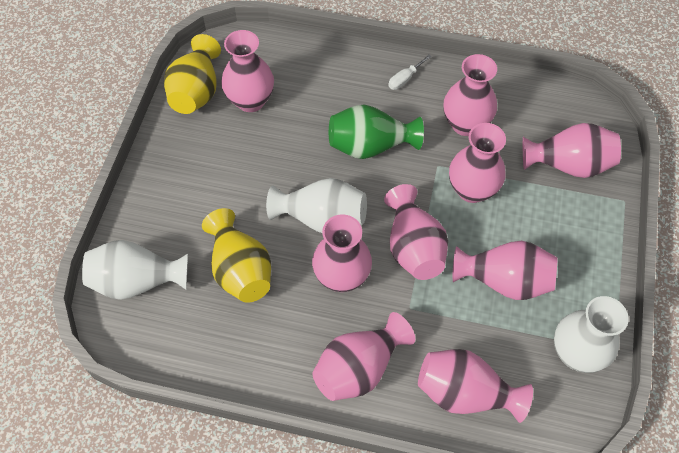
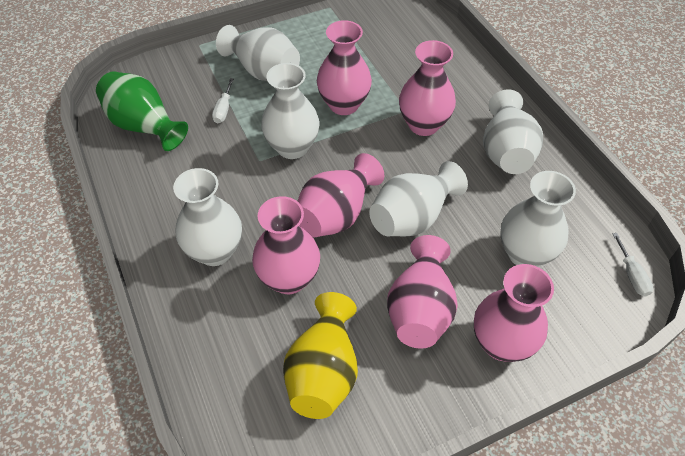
pink vase: [221,30,274,112] [312,214,372,292] [312,312,415,401] [384,184,448,280] [418,349,533,423] [444,54,497,136] [449,123,506,203] [453,241,558,300] [523,123,621,178] = 9 -> [252,196,320,294] [298,153,384,237] [317,20,372,115] [387,235,458,349] [399,40,456,136] [474,264,554,362] = 6
white screwdriver: [388,55,432,90] = 1 -> [212,78,234,123] [612,233,653,297] = 2
white vase: [82,240,188,300] [266,178,367,233] [554,296,629,373] = 3 -> [173,168,242,266] [216,25,300,81] [261,63,320,159] [369,161,468,237] [483,89,543,174] [500,171,576,267] = 6
yellow vase: [164,34,221,114] [202,208,271,303] = 2 -> [283,292,358,419] = 1

